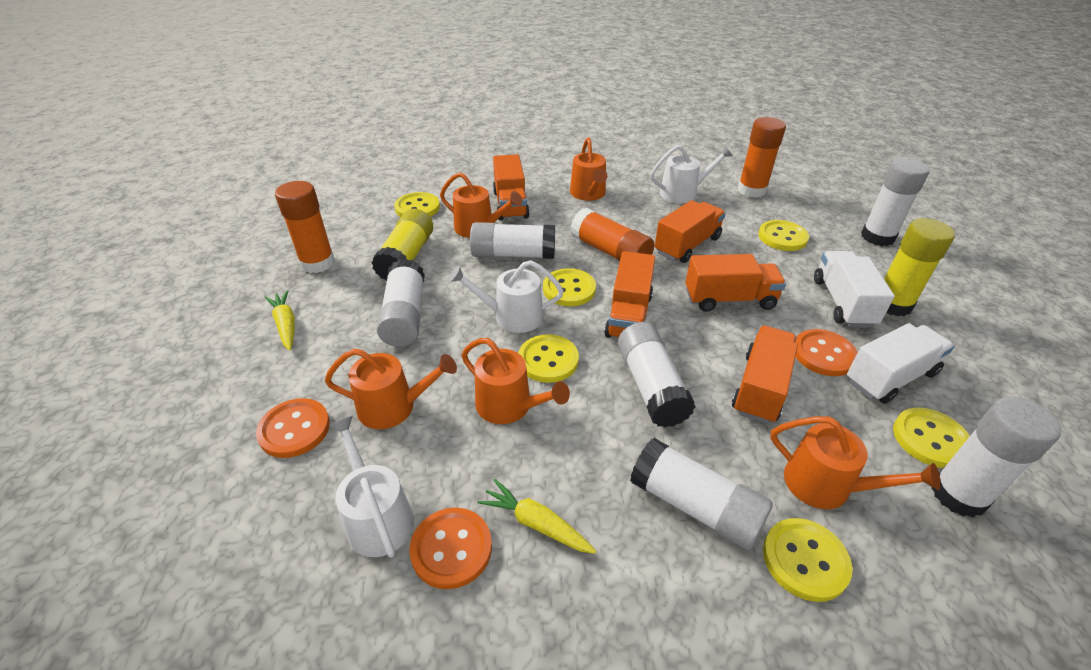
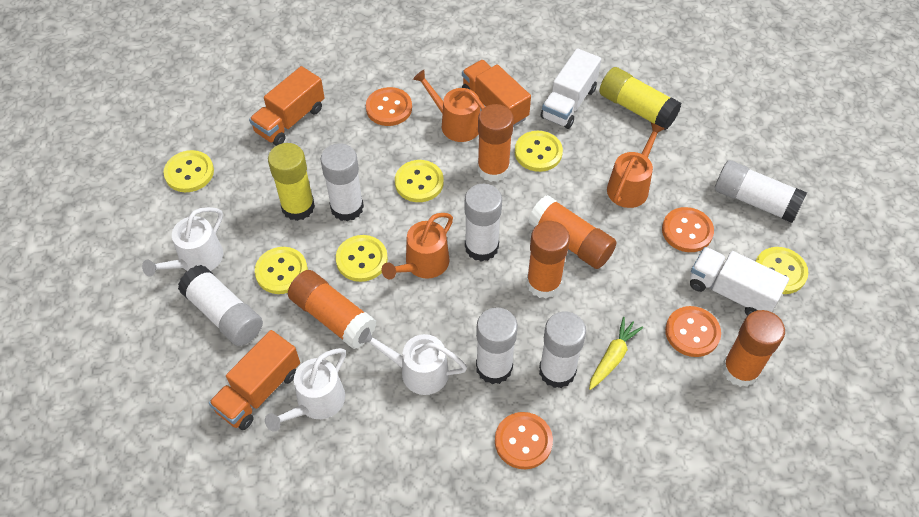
orange button: [256,398,330,458] [410,508,492,589] [795,329,858,376] = 3 -> [366,87,412,126] [495,412,553,469] [662,207,714,252] [665,306,721,357] = 4
orange glue stick: [275,181,335,273] [570,208,654,261] [738,117,786,198] = 3 -> [288,270,377,349] [478,104,514,182] [526,221,570,298] [529,195,617,269] [722,310,785,387] = 5
orange truck: [493,154,530,220] [604,251,655,338] [655,200,726,263] [685,254,786,312] [732,325,798,424] = 5 -> [209,330,300,430] [249,66,325,146] [462,60,531,127] = 3
orange watering can: [325,349,457,429] [440,172,522,238] [462,338,570,424] [570,137,607,201] [770,416,941,509] = 5 -> [381,213,453,279] [413,70,485,142] [607,123,665,208] = 3
yellow carrot: [264,290,295,351] [477,479,596,554] = 2 -> [589,317,643,390] = 1

